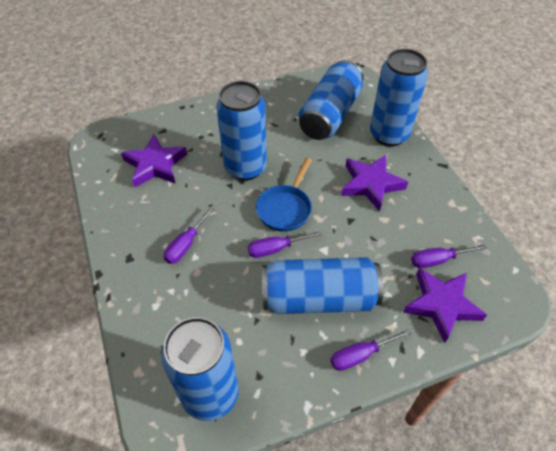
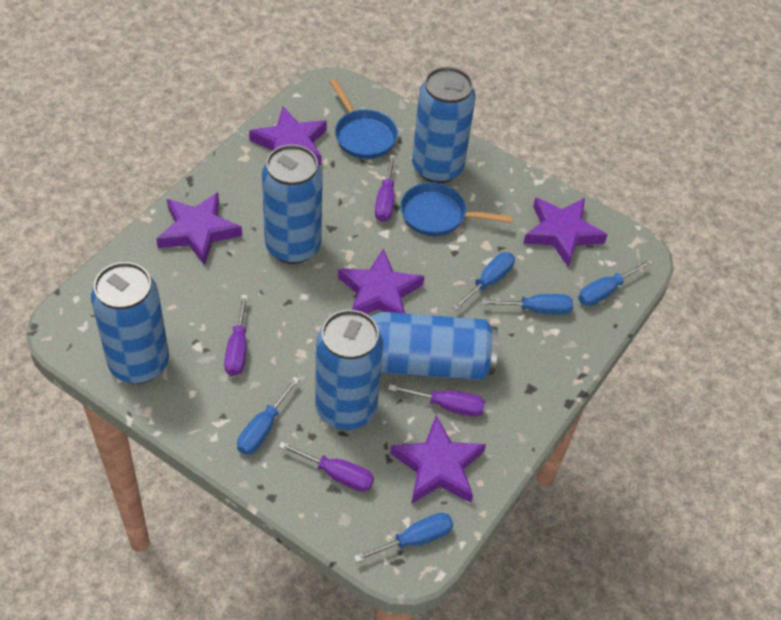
blue pan: [256,157,312,232] = 1 -> [330,79,398,159] [400,183,513,236] = 2
blue screwdriver: none = 0 -> [237,376,300,455] [354,513,453,563] [452,252,515,311] [481,294,573,315] [578,260,651,306] = 5
purple star: [121,134,187,187] [341,155,408,212] [403,268,487,343] = 3 -> [156,192,242,266] [249,107,327,165] [338,249,424,314] [390,415,486,504] [523,197,607,266] = 5

